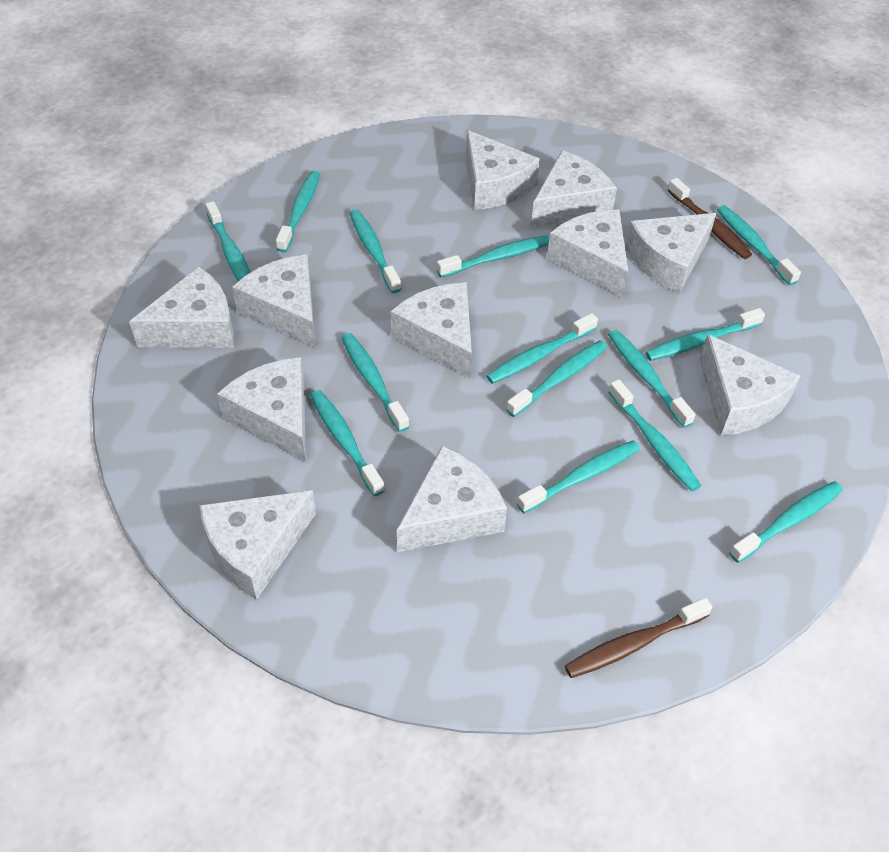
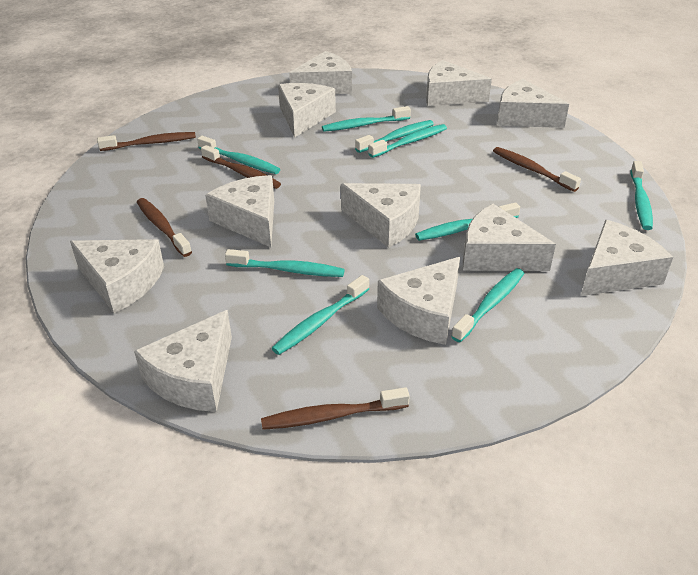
brown toothbrush: [565,598,712,678] [668,178,752,259] = 2 -> [97,132,196,151] [137,198,192,257] [201,145,281,189] [261,387,410,430] [493,147,581,192] = 5
turquoise toothbrush: [205,201,250,281] [276,171,320,253] [310,390,385,496] [341,333,409,432] [350,209,401,293] [437,235,549,277] [486,313,598,384] [506,340,607,417] [517,440,640,513] [608,330,696,428] [608,379,701,491] [645,308,765,361] [717,205,801,285] [729,481,843,563] = 14 -> [197,136,280,174] [225,249,345,277] [272,275,369,355] [322,106,411,132] [355,120,434,153] [368,124,447,158] [415,203,520,241] [451,268,524,342] [631,161,653,230] = 9

